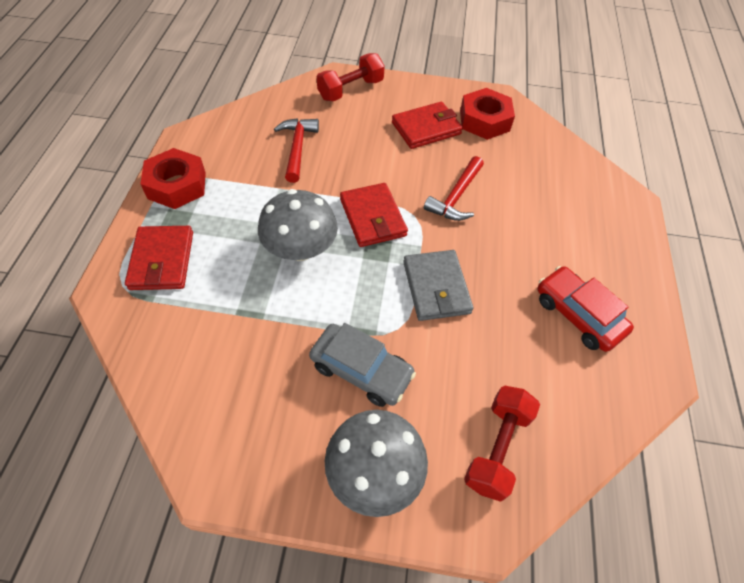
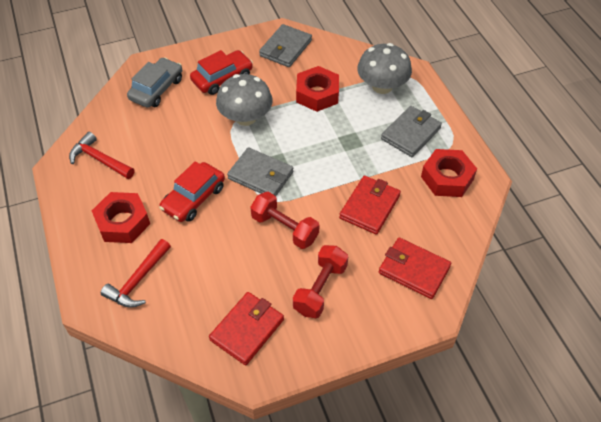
grey wallet: [403,250,474,321] = 1 -> [227,147,293,196] [259,24,312,67] [381,106,442,157] = 3
red car: [537,266,634,352] = 1 -> [159,161,225,222] [190,50,253,95] = 2
red nut: [140,148,206,209] [460,88,515,140] = 2 -> [92,192,150,243] [296,66,339,112] [421,149,477,197] = 3

